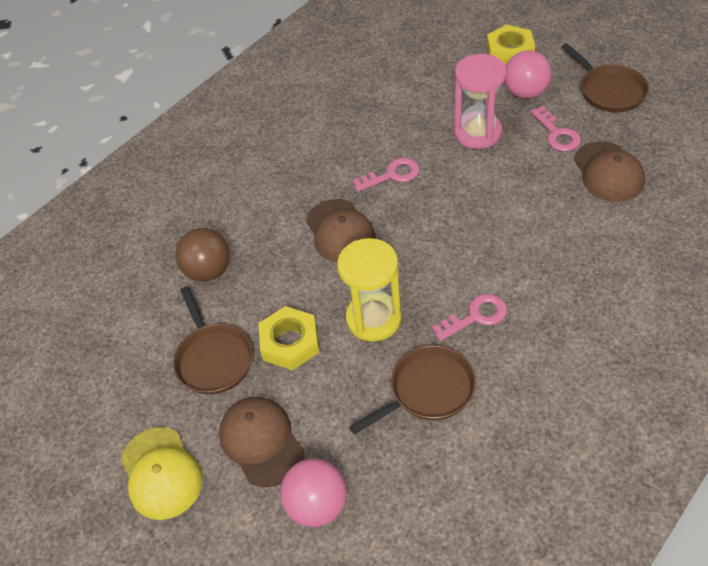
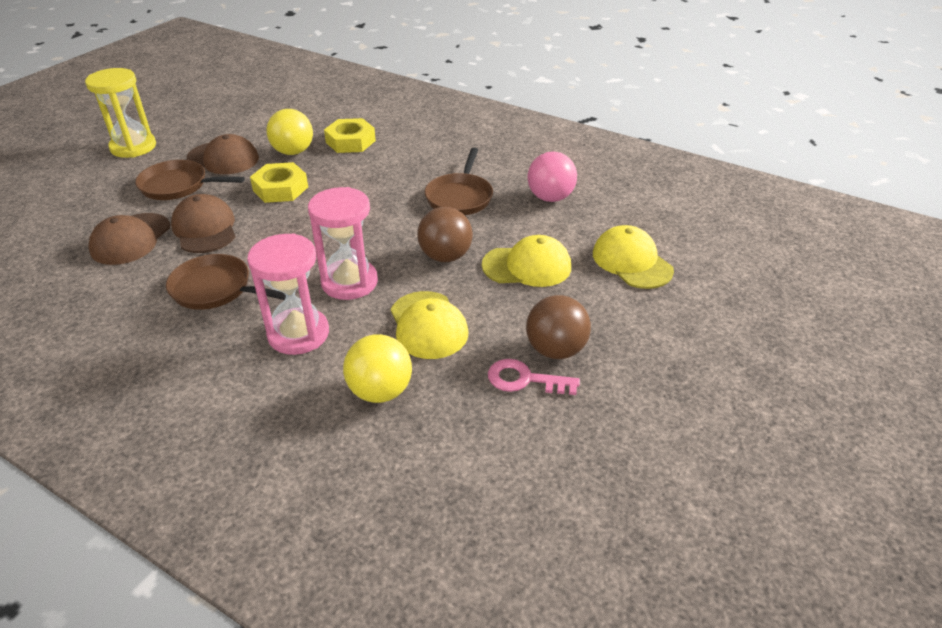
brown ball: [175,228,230,282] = 1 -> [417,207,473,262] [526,295,591,359] = 2
pink ball: [280,458,347,527] [504,50,552,99] = 2 -> [527,152,577,202] = 1
pink hourglass: [454,54,507,149] = 1 -> [247,233,329,355] [308,187,378,300] = 2
pink key: [353,157,420,192] [432,294,507,341] [531,106,581,151] = 3 -> [488,359,580,395] = 1
yellow ball: none = 0 -> [266,109,313,155] [343,334,412,403] = 2
yellow cap: [121,427,203,520] = 1 -> [391,291,469,359] [482,235,571,287] [593,225,674,289] = 3

